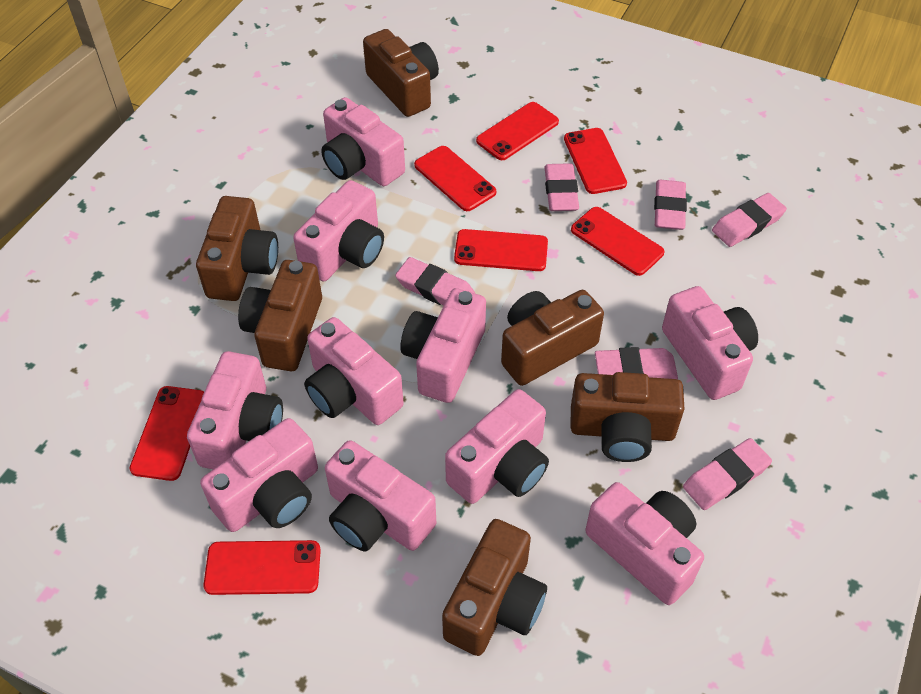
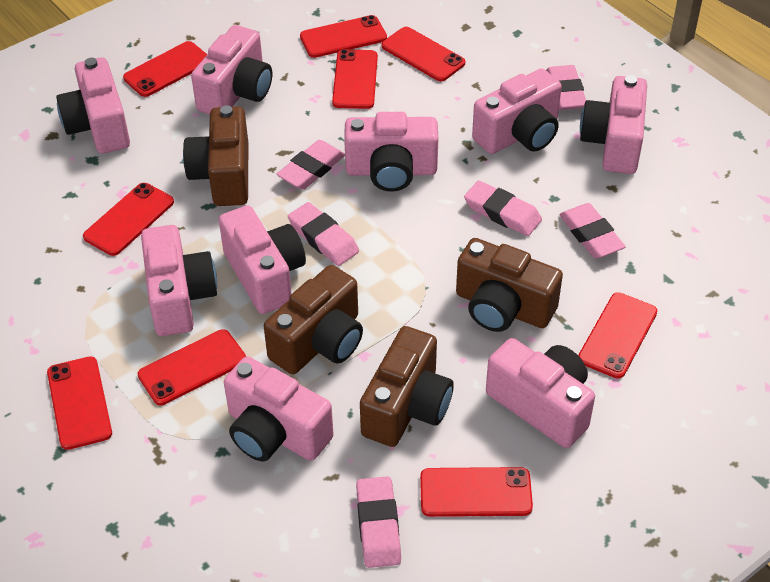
brown camera: [196,196,278,301] [238,260,322,371] [363,29,439,117] [442,519,547,656] [501,290,604,386] [570,372,684,462] = 6 -> [183,105,248,206] [264,265,363,374] [360,326,454,447] [456,238,563,332] = 4
pink camera: [187,351,283,469] [200,418,318,532] [293,180,384,282] [304,317,404,425] [321,97,405,186] [325,440,436,551] [401,288,486,403] [445,389,549,504] [585,482,704,605] [662,286,758,400] = 10 -> [56,57,130,154] [141,225,217,336] [191,25,272,115] [219,206,306,314] [224,357,334,462] [344,112,438,192] [472,68,562,154] [486,338,595,448] [580,75,647,174] = 9
red phone: [130,386,204,481] [203,540,321,595] [414,146,496,211] [454,229,548,271] [476,102,559,160] [564,128,627,194] [571,207,665,276] = 7 -> [47,356,112,450] [83,183,174,256] [123,41,207,97] [138,329,246,405] [300,15,387,58] [332,49,378,109] [382,27,465,81] [420,467,533,517] [578,292,657,379] = 9

